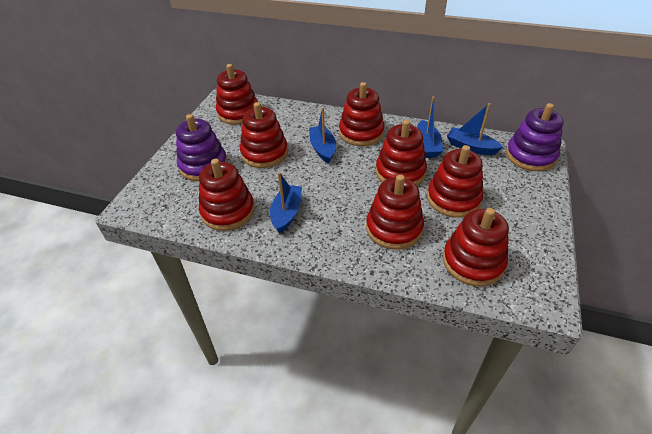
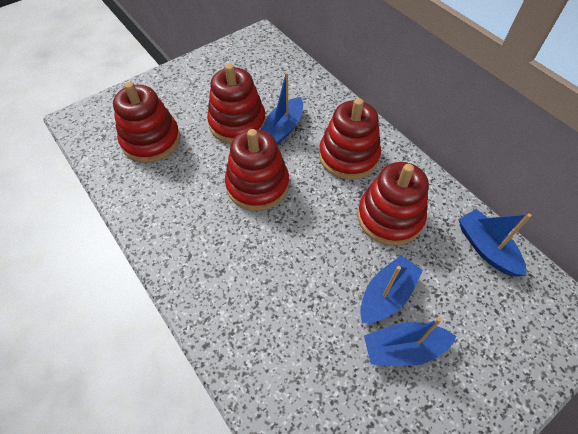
purple stacking toy: [176,114,228,181] [506,103,564,171] = 2 -> none = 0
red stacking toy: [199,159,255,231] [216,64,258,125] [240,102,288,168] [339,82,385,146] [366,175,424,250] [376,120,427,185] [427,145,483,218] [443,208,509,286] = 8 -> [113,82,180,163] [207,63,266,144] [225,129,289,211] [319,98,381,180] [357,162,429,246] = 5

